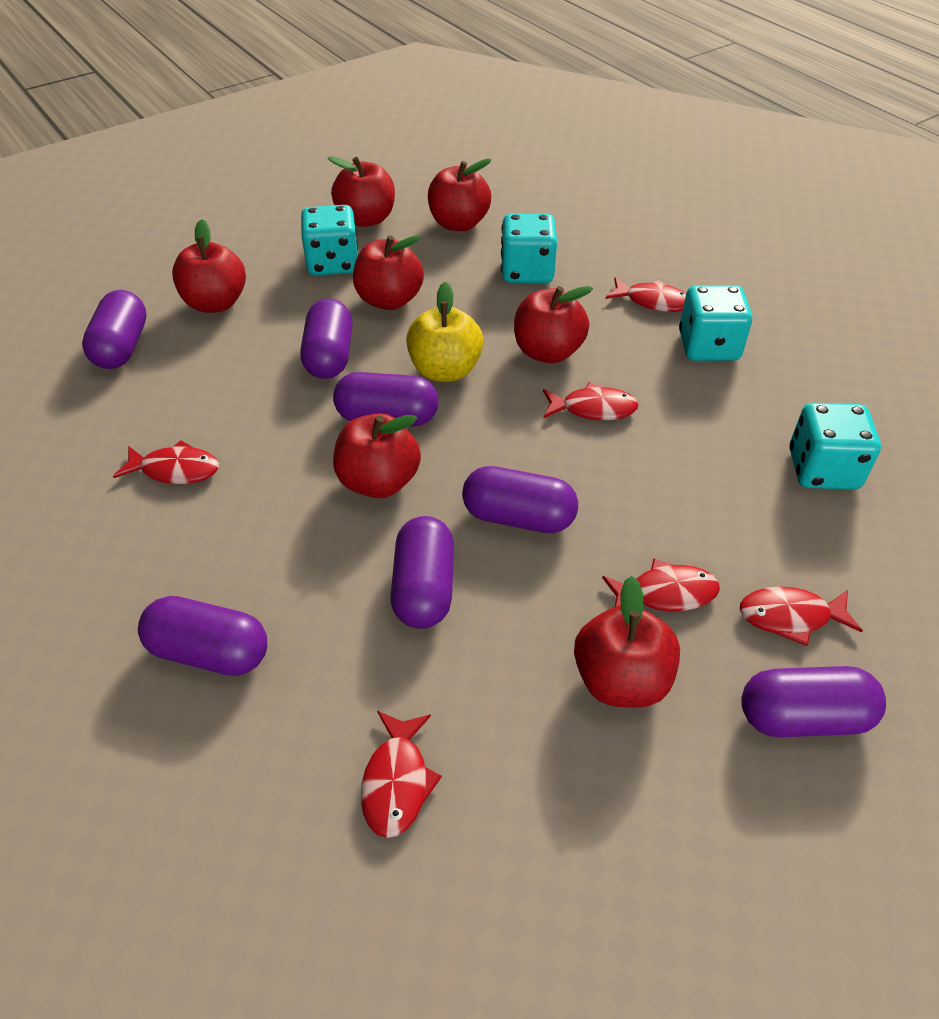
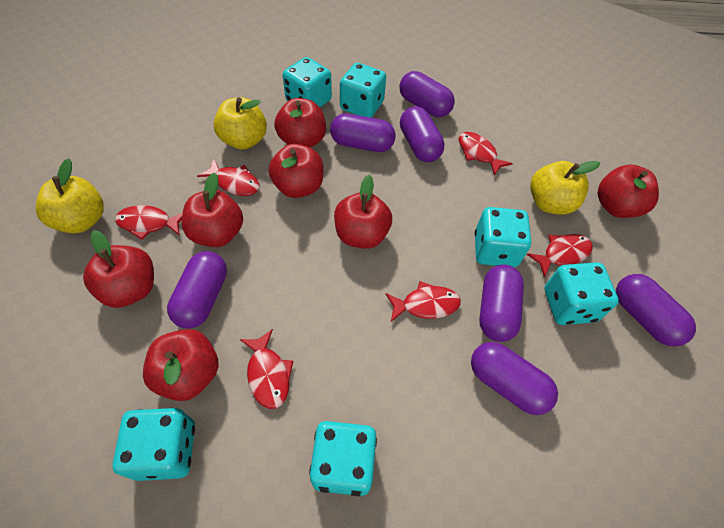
turquoise dice: [301,205,359,276] [501,214,557,283] [679,285,752,361] [789,403,881,490] = 4 -> [112,408,195,481] [283,57,332,107] [309,421,377,496] [340,63,386,118] [475,207,531,267] [545,263,619,325] = 6
yellow apple: [406,282,484,382] = 1 -> [35,158,104,233] [213,97,267,150] [530,161,600,215] = 3

